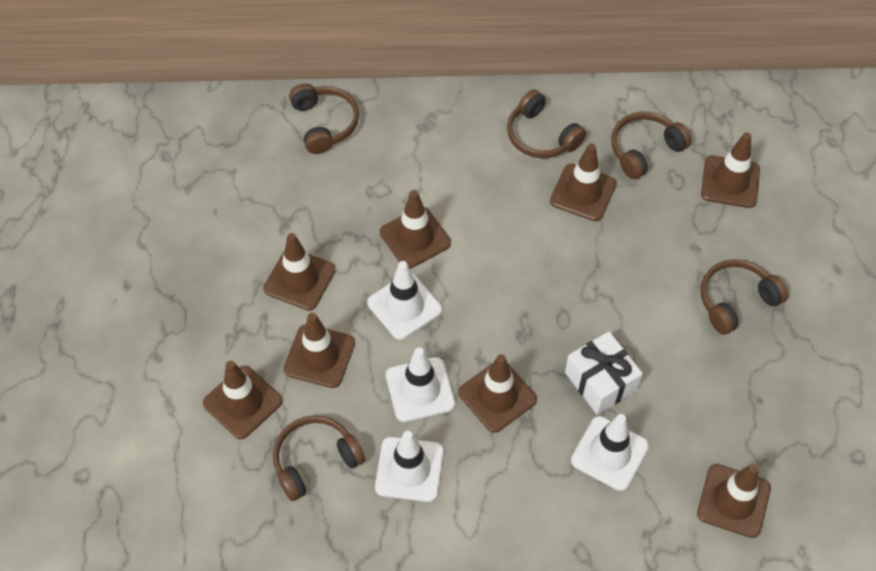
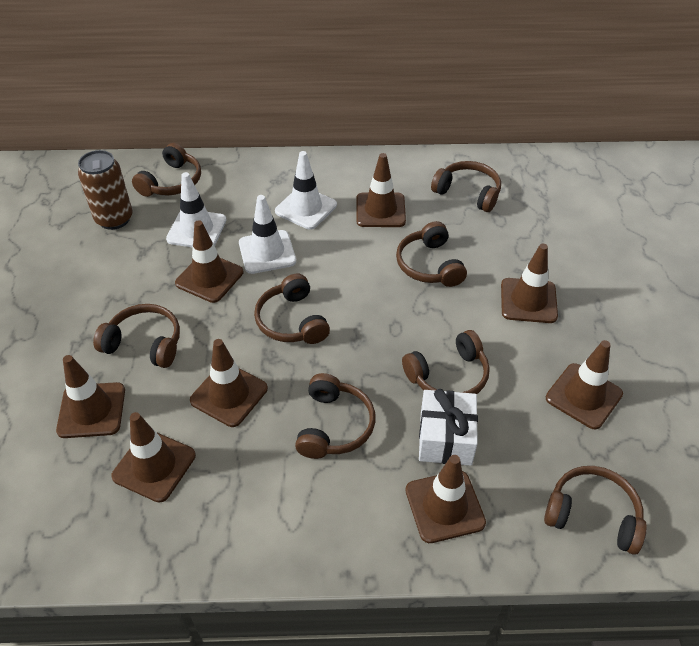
brown can: none = 0 -> [78,150,133,230] = 1
brown headphones: [273,415,365,501] [289,84,359,154] [507,90,586,158] [611,112,692,179] [701,259,788,335] = 5 -> [93,304,180,368] [132,143,201,197] [254,274,330,344] [295,373,375,459] [396,221,467,287] [402,330,490,394] [431,161,501,212] [544,466,647,555] = 8
white traffic cone: [367,261,442,340] [375,431,444,502] [386,347,455,422] [571,414,649,491] = 4 -> [166,172,226,247] [239,195,296,274] [275,151,337,230] = 3

